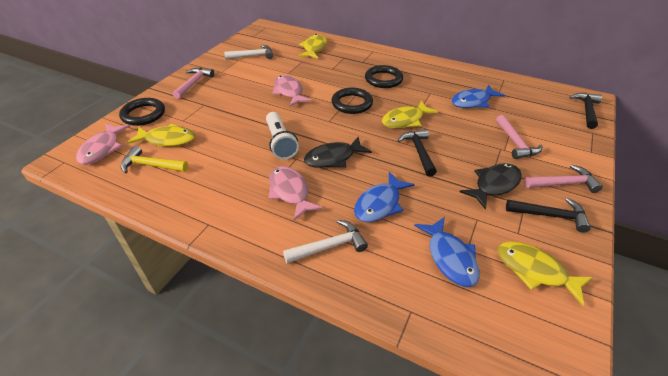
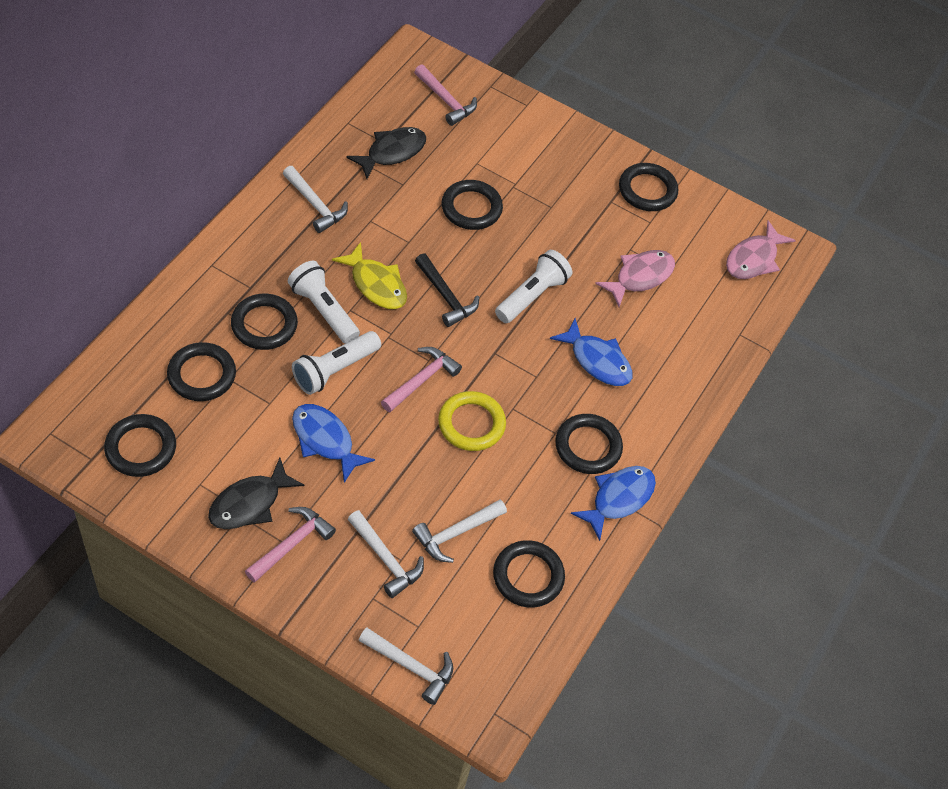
black hammer: [397,129,437,176] [506,198,591,233] [569,93,602,129] = 3 -> [415,253,479,327] = 1
black ring: [119,98,165,126] [332,88,373,114] [365,65,403,88] = 3 -> [104,414,176,477] [167,342,236,401] [231,294,298,350] [442,180,503,230] [493,540,565,608] [555,414,623,474] [619,163,678,211] = 7
pink fish: [76,123,130,165] [268,166,323,220] [272,75,312,107] = 3 -> [595,250,675,307] [726,220,796,279] = 2
white flashlight: [266,112,299,160] = 1 -> [288,261,360,344] [292,331,381,395] [495,250,572,323] = 3
white hammer: [224,45,273,60] [283,220,368,264] = 2 -> [283,166,348,233] [347,510,424,598] [358,627,453,705] [412,500,507,563] = 4
yellow fish: [127,123,195,146] [298,34,327,59] [382,100,438,128] [498,241,593,306] = 4 -> [332,242,407,309] = 1
yellow hammer: [120,146,188,173] = 1 -> none = 0
yellow ring: none = 0 -> [438,391,506,451] = 1

